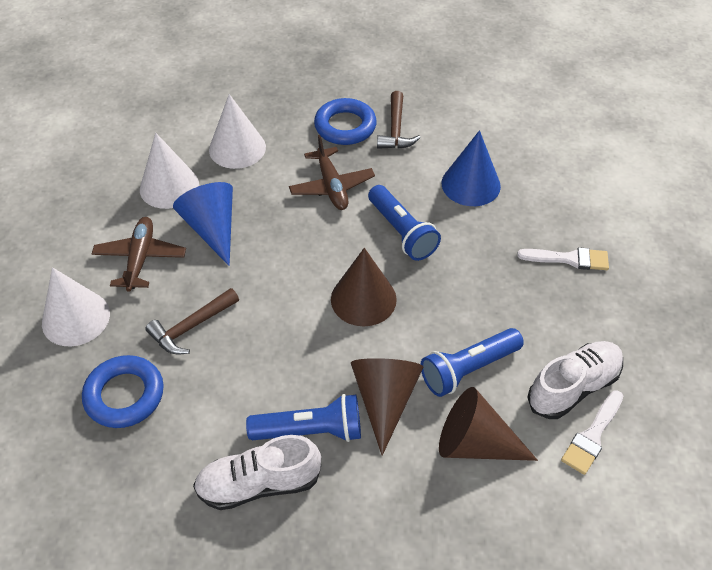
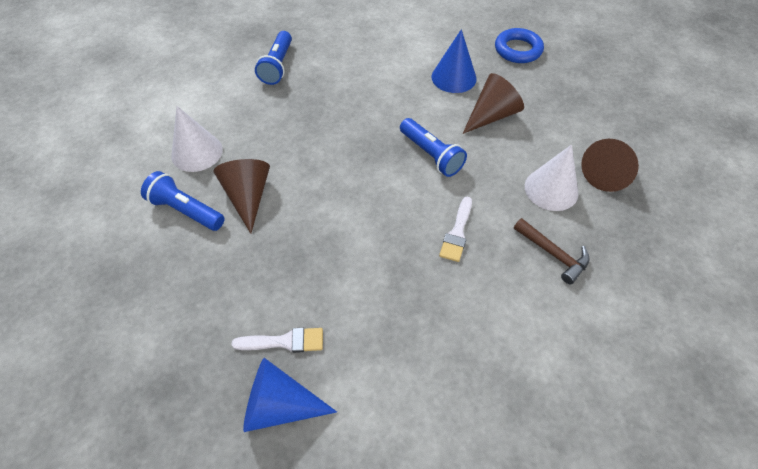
blue ring: [82,355,164,428] [314,98,377,145] = 2 -> [495,28,544,63] = 1
brown hammer: [145,288,239,355] [377,91,421,149] = 2 -> [514,218,590,284] = 1
brown plane: [92,217,186,292] [289,135,375,210] = 2 -> none = 0
white cone: [42,267,110,346] [140,133,199,209] [209,94,266,169] = 3 -> [171,106,223,172] [525,144,579,211] = 2
white shoe: [193,435,321,510] [527,341,623,419] = 2 -> none = 0

